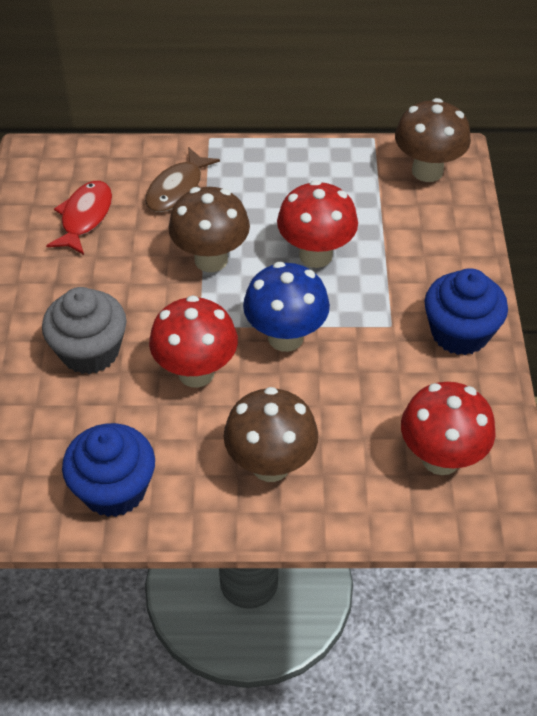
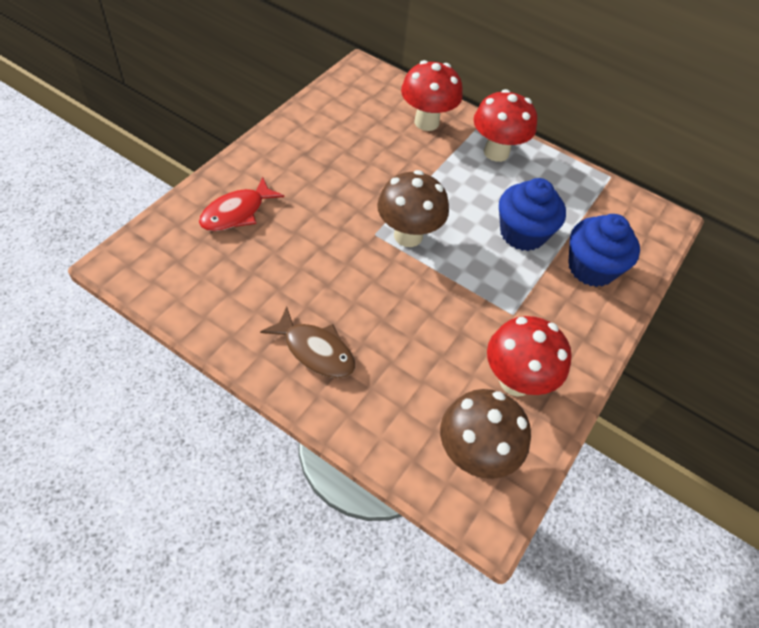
blue mushroom: [243,262,330,352] = 1 -> none = 0
brown mushroom: [168,187,250,272] [224,387,318,482] [395,98,471,182] = 3 -> [377,170,449,247] [440,389,531,479] = 2
grey cupcake: [42,287,127,374] = 1 -> none = 0

